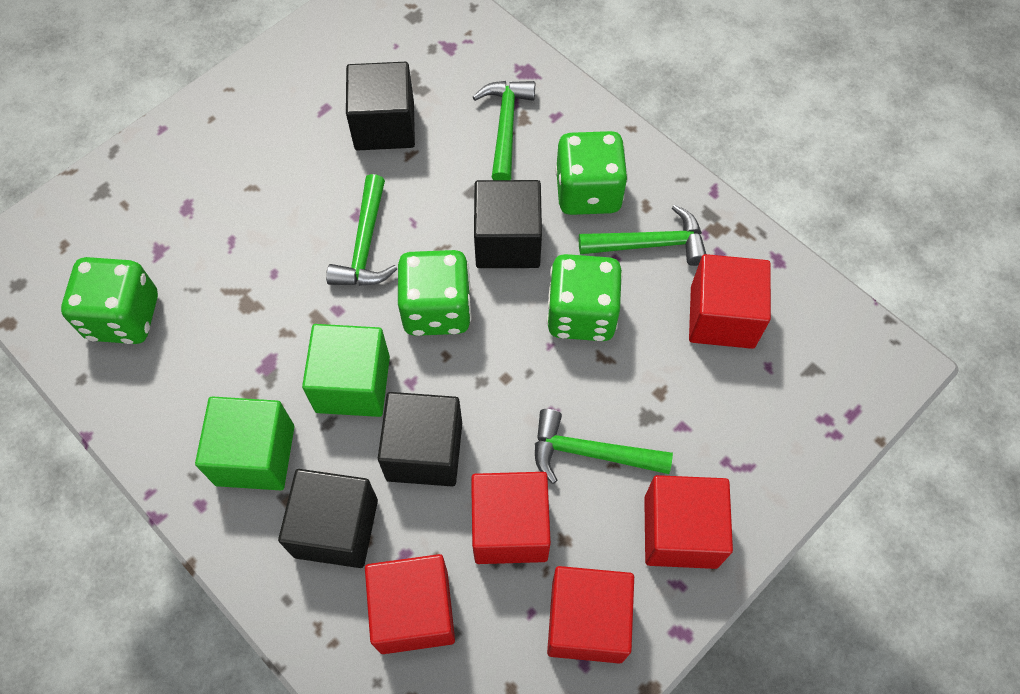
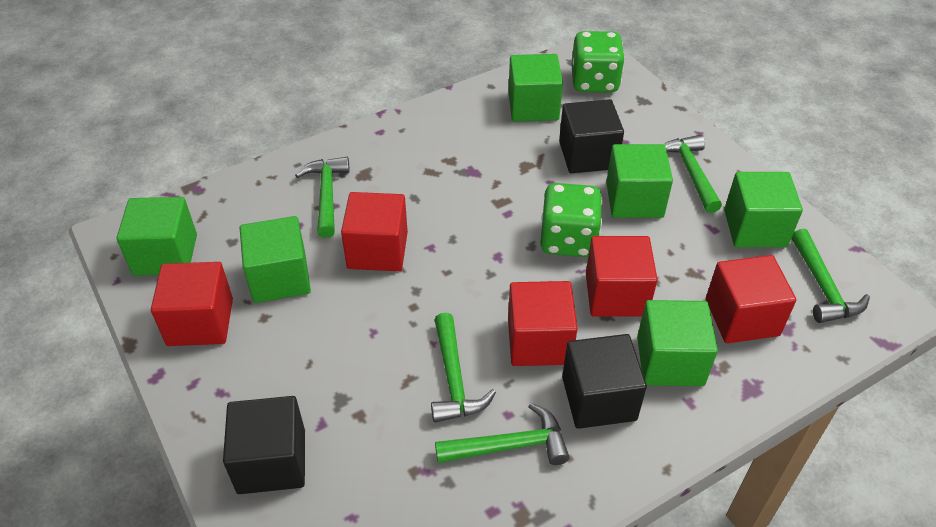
black cube: [278,469,378,568] [346,62,415,151] [378,392,462,486] [474,180,542,268] = 4 -> [223,396,305,494] [559,99,624,173] [562,334,647,429] = 3
green cube: [195,396,295,490] [302,324,390,417] = 2 -> [116,197,197,276] [240,216,311,303] [508,54,563,122] [606,144,673,218] [637,300,718,386] [724,172,803,247] = 6
green dice: [61,257,158,344] [398,250,471,336] [547,254,623,341] [555,131,628,215] = 4 -> [540,183,603,257] [572,31,625,92] = 2
green hammer: [326,174,397,286] [473,81,535,180] [535,409,673,484] [579,205,706,266] = 4 -> [295,157,350,238] [431,313,496,423] [435,403,570,465] [664,135,722,213] [791,229,870,323] = 5

